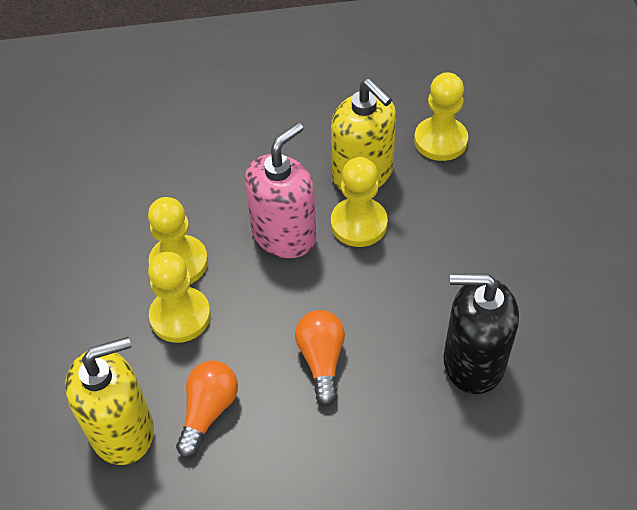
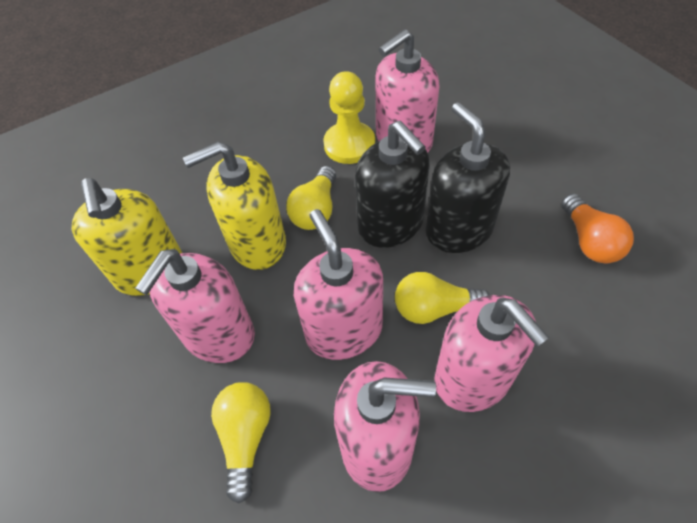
black soap dispenser: [444,274,519,394] = 1 -> [355,121,430,248] [425,102,510,253] = 2
orange light bulb: [176,361,238,458] [295,310,345,406] = 2 -> [561,194,634,263] = 1
pink soap dispenser: [245,122,316,258] = 1 -> [135,249,255,363] [294,209,383,360] [334,361,436,492] [376,29,440,153] [435,295,549,412] = 5
yellow light bulb: none = 0 -> [211,382,271,503] [286,166,336,230] [395,272,490,324] = 3
yellow pawn: [148,197,208,284] [148,252,211,343] [331,157,388,247] [414,72,468,161] = 4 -> [323,71,375,164] = 1

